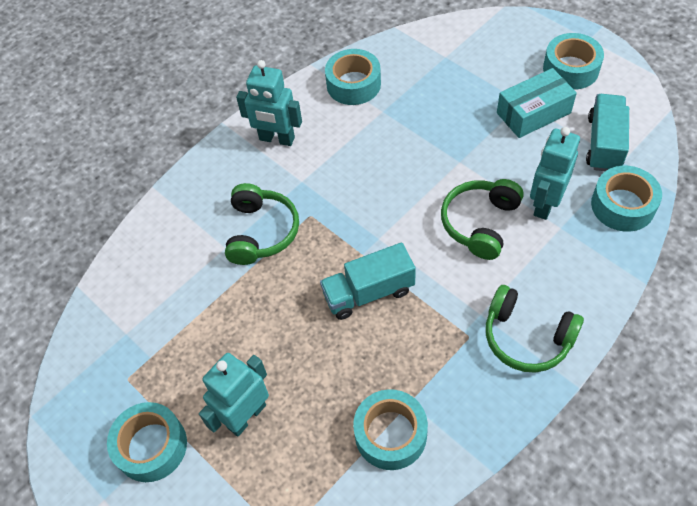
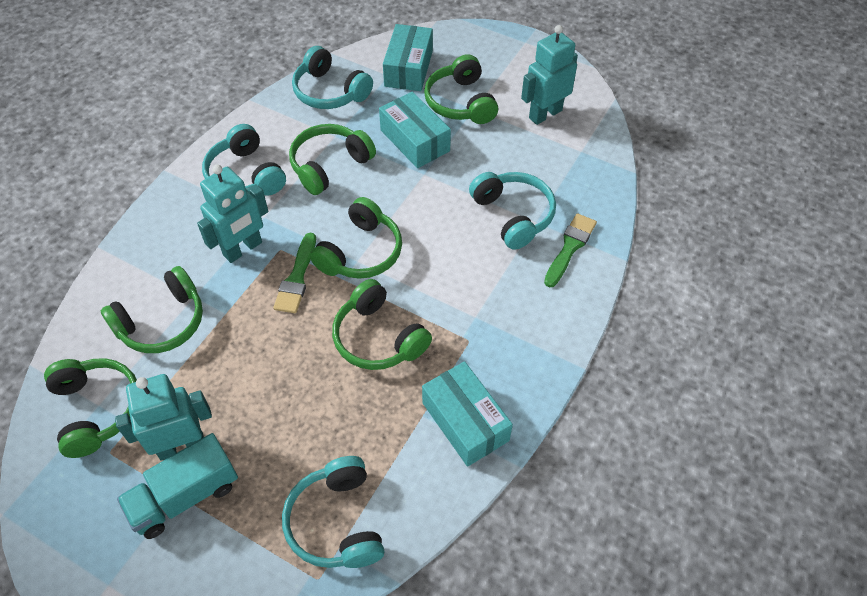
green brush: none = 0 -> [273,233,316,313] [544,213,597,287] = 2
green headphones: [225,183,299,265] [441,179,524,260] [486,285,584,373] = 3 -> [44,358,137,458] [101,266,203,353] [289,124,376,195] [310,197,402,279] [332,279,432,370] [424,54,498,124] = 6
turquoise box: [497,68,577,138] = 1 -> [379,92,451,168] [383,24,433,91] [422,361,513,467] = 3
turquoise headphones: none = 0 -> [202,124,286,196] [282,456,384,568] [292,46,373,109] [469,172,556,250] = 4
turquoise tape: [107,402,187,482] [325,49,381,105] [353,389,428,470] [543,33,604,90] [591,166,662,232] = 5 -> none = 0
turquoise truck: [320,242,416,320] [586,94,629,171] = 2 -> [117,433,238,539] = 1

